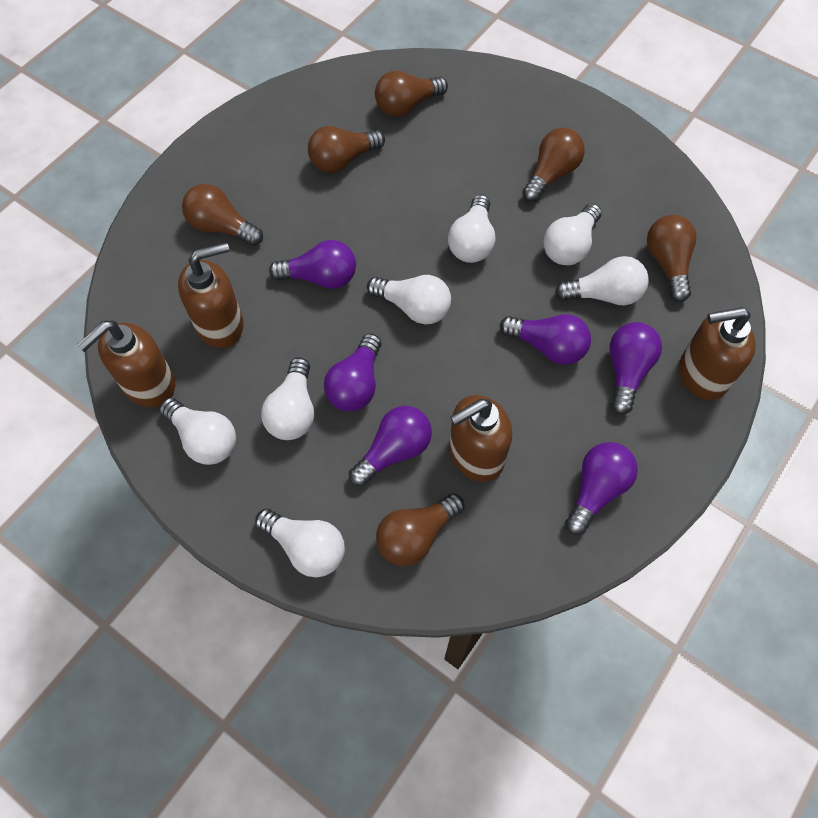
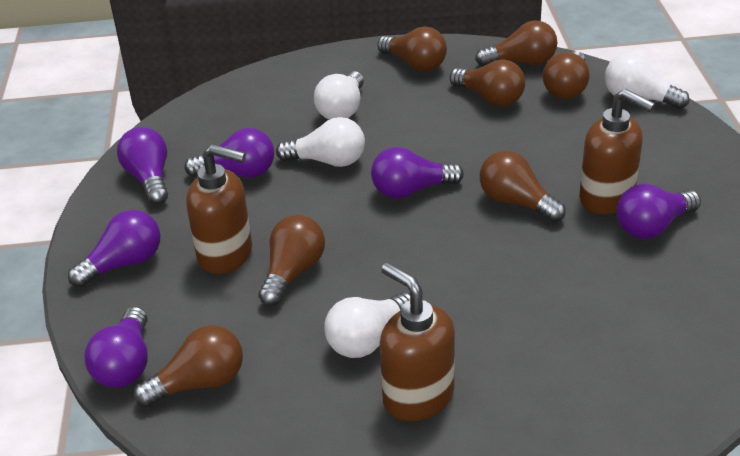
brown light bulb: [182,184,263,246] [308,126,385,173] [375,70,448,117] [376,493,465,566] [522,128,585,202] [647,215,697,302] = 6 -> [133,325,243,408] [258,215,325,306] [377,27,447,71] [450,59,525,106] [475,21,557,66] [480,151,566,222] [543,51,590,99] = 7
brown soap dispenser: [77,320,175,407] [178,242,244,348] [449,395,512,482] [680,307,756,400] = 4 -> [186,144,252,274] [380,263,455,421] [579,89,655,215] = 3
white light bulb: [159,398,236,465] [255,509,345,578] [261,357,314,440] [367,275,451,325] [448,195,495,263] [543,204,602,265] [555,256,649,305] = 7 -> [276,117,365,167] [314,71,364,120] [324,292,410,358] [605,53,690,109] = 4

